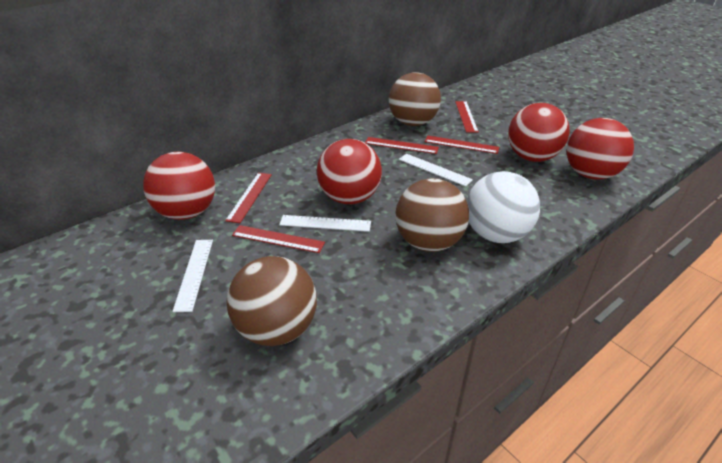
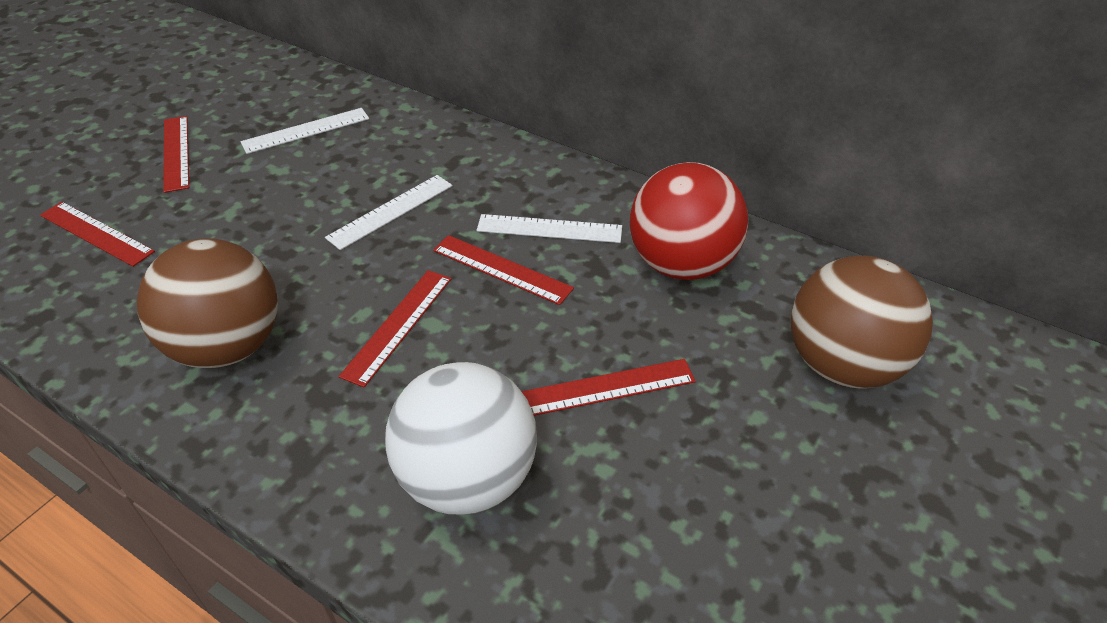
brown ball: [227,256,317,346] [389,72,441,126] [395,178,469,252] = 3 -> [137,238,278,368] [791,256,933,389] = 2
red ball: [143,152,215,220] [317,139,382,204] [508,103,570,162] [567,118,634,180] = 4 -> [630,162,748,280] = 1

